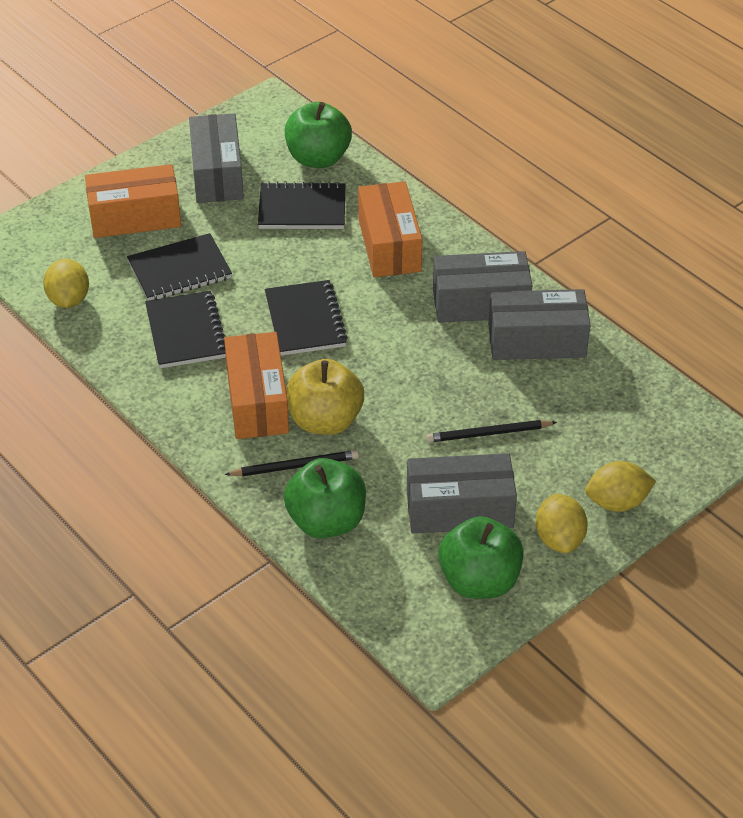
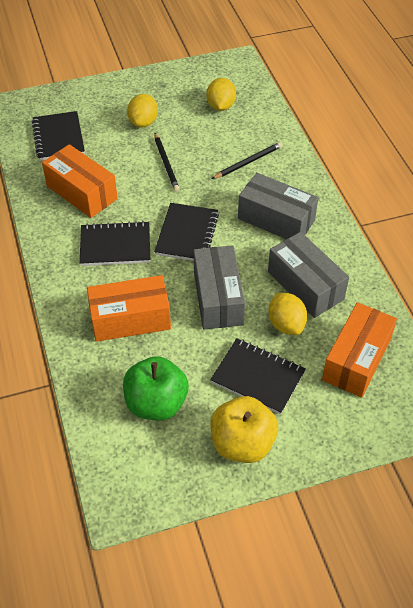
green apple: [284,458,366,538] [285,102,352,168] [438,516,524,599] = 3 -> [123,356,189,420] = 1
grey box: [189,113,244,203] [407,453,517,533] [433,251,532,323] [488,289,590,360] = 4 -> [194,245,245,330] [238,173,318,239] [268,232,349,318] = 3

